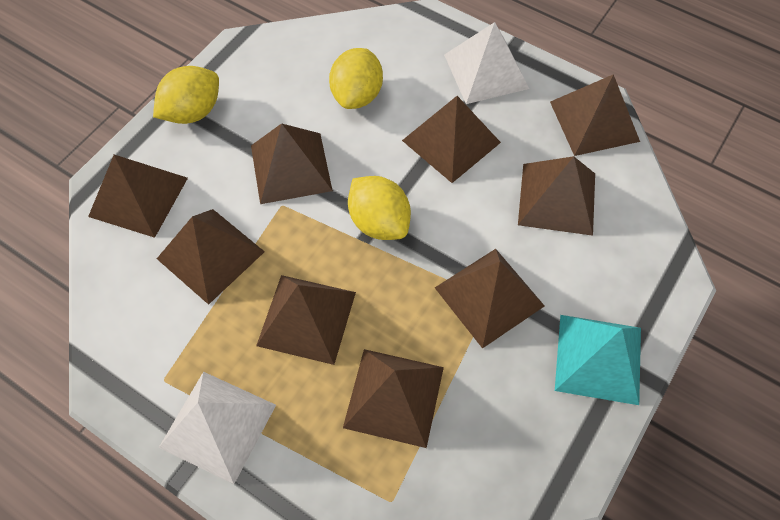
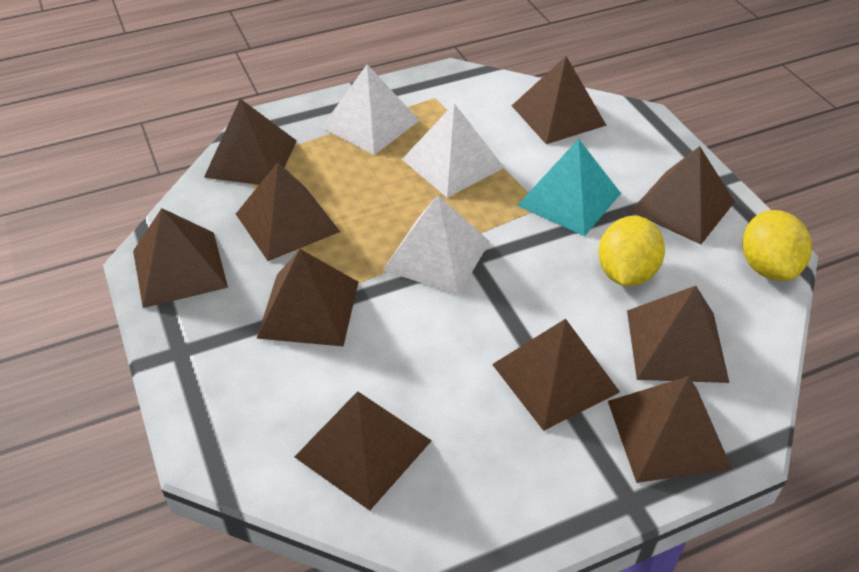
brown pyramid: [88,155,188,238] [157,209,265,305] [251,123,333,204] [256,275,356,365] [343,349,444,448] [402,96,501,183] [435,249,544,349] [518,156,595,236] [550,74,640,156] = 9 -> [133,208,228,308] [204,99,297,185] [236,162,340,261] [256,249,358,347] [294,391,432,511] [492,319,620,431] [512,56,607,144] [608,376,732,483] [627,286,729,383] [630,146,735,245] = 10
white pyramid: [159,372,276,484] [444,22,529,104] = 2 -> [321,64,420,155] [383,195,490,295] [402,103,504,198] = 3
yellow lemon: [153,66,219,124] [329,48,383,109] [348,176,411,240] = 3 -> [598,216,665,286] [742,210,812,281] = 2

